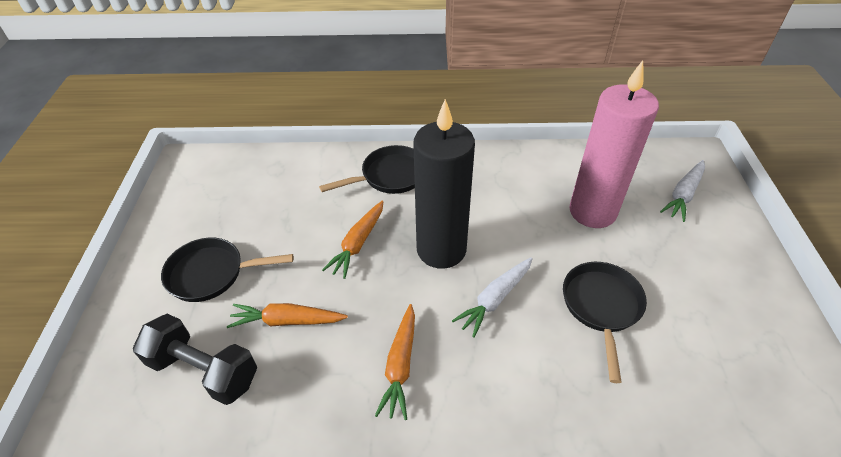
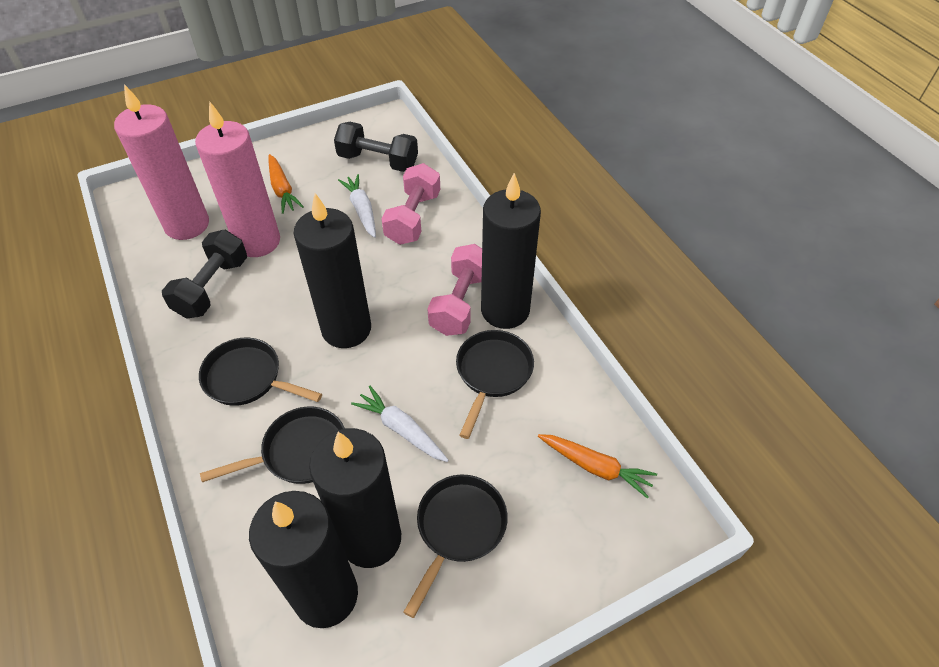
black candle: [413,99,475,269] = 1 -> [249,491,358,628] [294,193,371,348] [309,428,401,568] [481,173,541,329] = 4
black dumbbell: [133,314,257,405] = 1 -> [162,230,247,319] [334,122,418,172] = 2
black pan: [161,238,293,302] [319,145,415,194] [563,262,647,383] = 3 -> [199,338,322,406] [200,406,345,484] [403,475,508,618] [456,330,534,439] = 4
orange carrot: [227,303,348,328] [322,201,383,279] [375,304,415,420] = 3 -> [269,154,304,214] [538,434,657,499] = 2
pink candle: [569,60,659,228] = 1 -> [114,84,209,240] [195,101,280,257] = 2
pink dumbbell: none = 0 -> [381,163,440,245] [427,244,482,336] = 2

